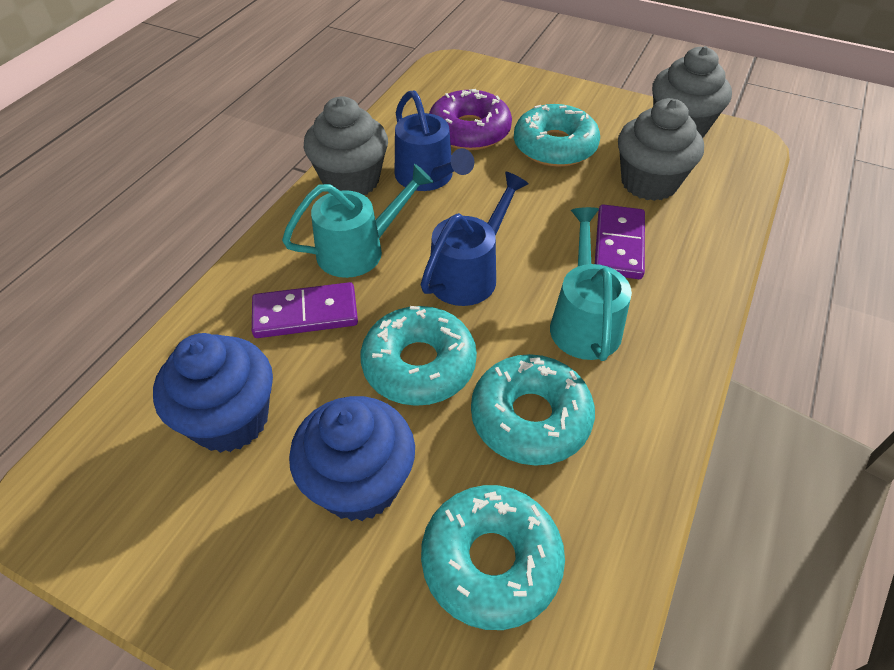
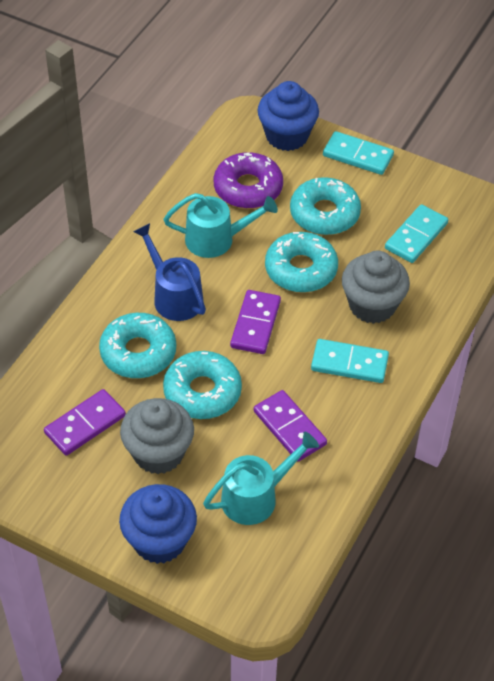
blue watering can: [395,90,474,191] [421,171,529,306] = 2 -> [133,223,206,321] = 1
grey cupcake: [304,96,388,195] [618,98,704,201] [652,46,732,138] = 3 -> [120,398,194,474] [342,251,410,324] = 2
purple domino: [252,282,358,338] [595,204,645,279] = 2 -> [44,389,126,456] [230,290,281,354] [254,390,327,462] = 3
turquoise domino: none = 0 -> [311,339,389,383] [323,131,394,175] [385,204,448,263] = 3

